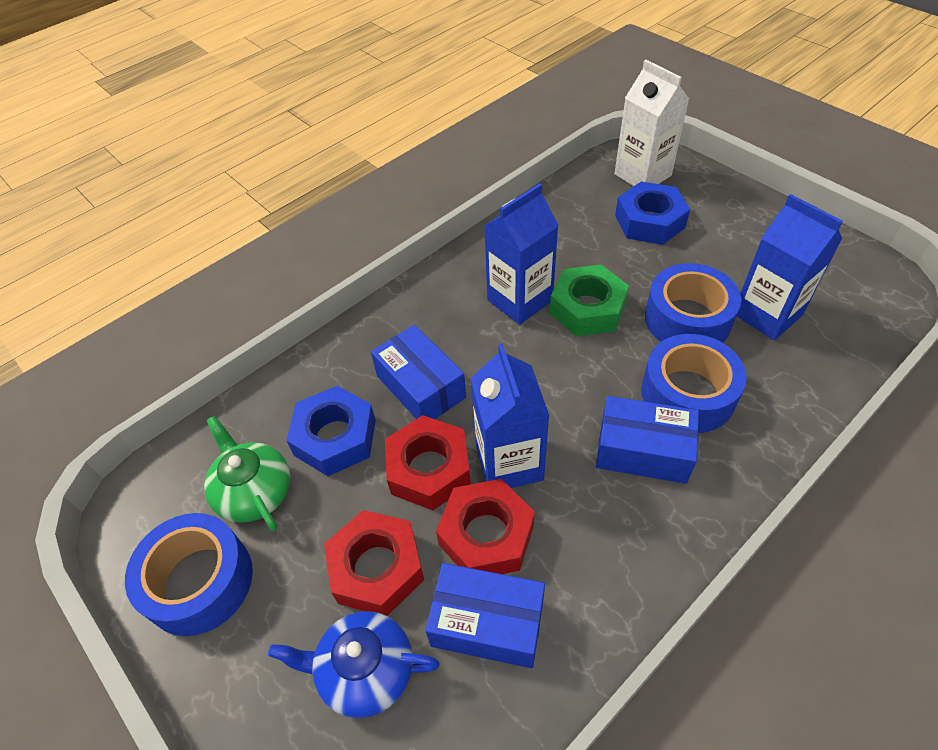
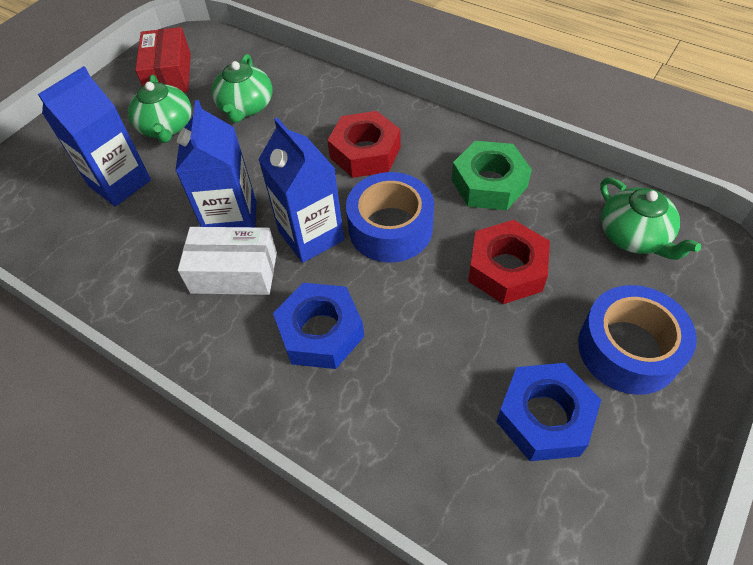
blue box: [371,325,466,419] [425,563,545,668] [596,396,699,484] = 3 -> none = 0
blue tape: [125,513,253,636] [641,334,747,433] [645,263,741,343] = 3 -> [346,172,434,263] [578,285,697,395] = 2
blue teapot: [268,611,440,718] = 1 -> none = 0
green teapot: [204,416,290,531] = 1 -> [128,74,192,143] [211,54,273,123] [600,177,701,260] = 3
red box: none = 0 -> [135,27,191,93] = 1
red nut: [324,510,424,616] [385,415,471,510] [436,479,535,574] = 3 -> [327,111,401,178] [468,220,550,304] = 2
white box: none = 0 -> [178,227,277,295] = 1
white carton: [614,60,689,186] = 1 -> none = 0

